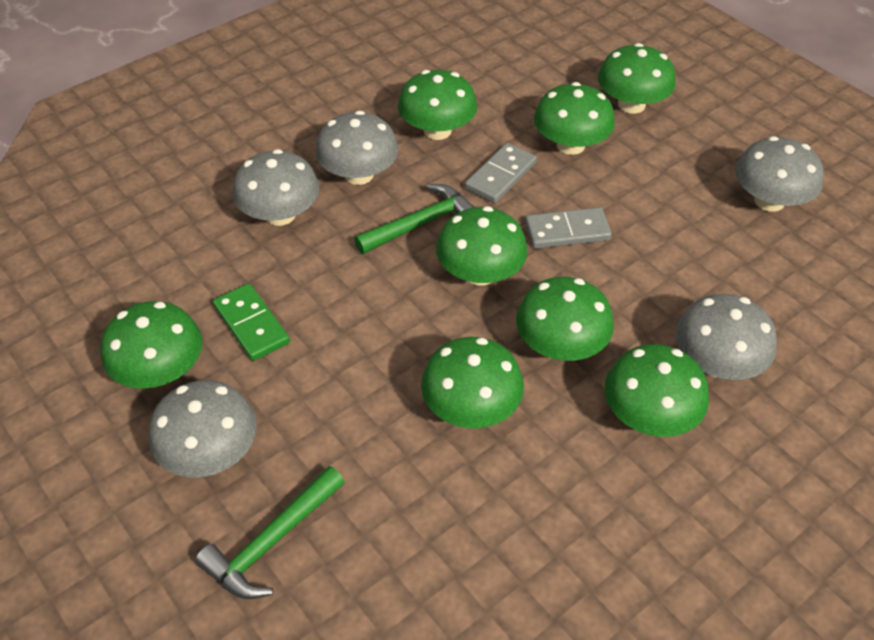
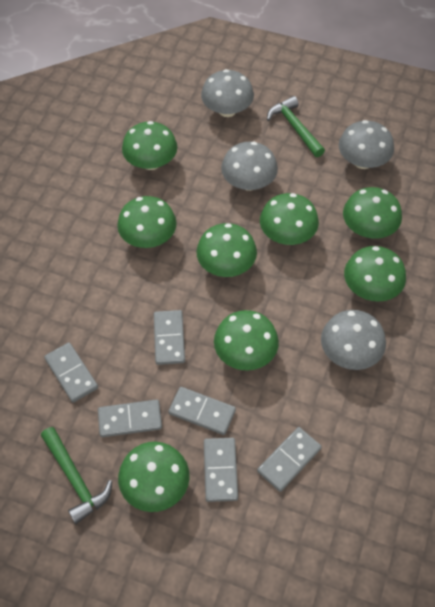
green domino: [213,283,290,361] = 1 -> none = 0
grey domino: [465,143,537,203] [525,207,612,249] = 2 -> [44,343,98,403] [98,399,162,437] [154,310,185,365] [168,387,236,435] [204,438,238,502] [257,427,322,492] = 6
grey mushroom: [149,380,257,477] [233,149,320,226] [315,111,399,185] [676,294,777,380] [735,136,824,212] = 5 -> [201,69,254,117] [221,141,278,191] [321,310,386,370] [339,120,394,169] = 4

